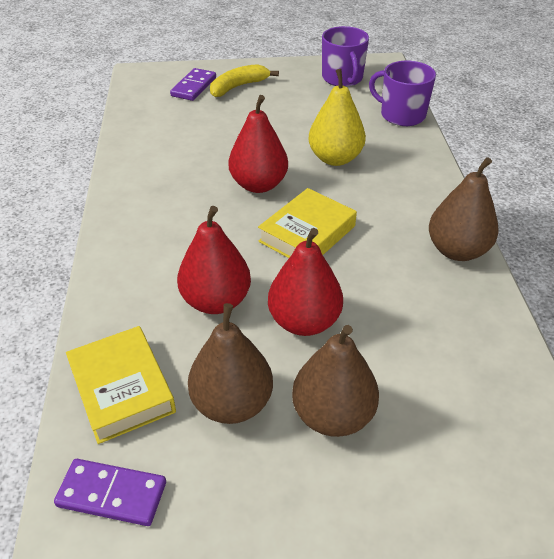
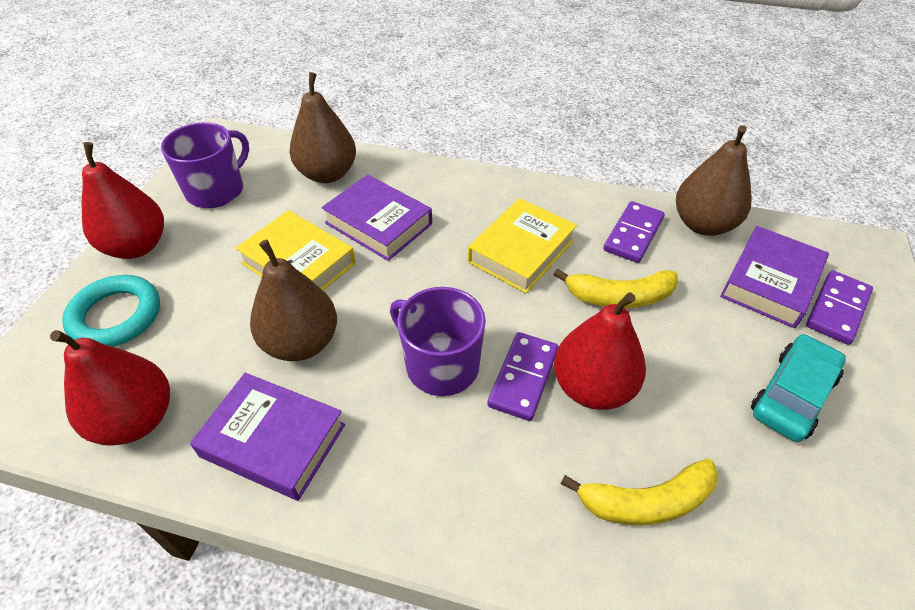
purple book: none = 0 -> [190,373,345,501] [321,174,432,261] [720,226,829,328] = 3
purple domino: [54,459,166,526] [170,68,216,101] = 2 -> [487,332,559,421] [603,201,665,263] [806,270,873,345] = 3
turquoise car: none = 0 -> [751,334,846,442] = 1
turquoise ring: none = 0 -> [62,275,160,347] = 1
yellow banana: [210,64,279,97] = 1 -> [553,269,678,308] [561,458,719,525] = 2
yellow pear: [308,69,366,166] = 1 -> none = 0

